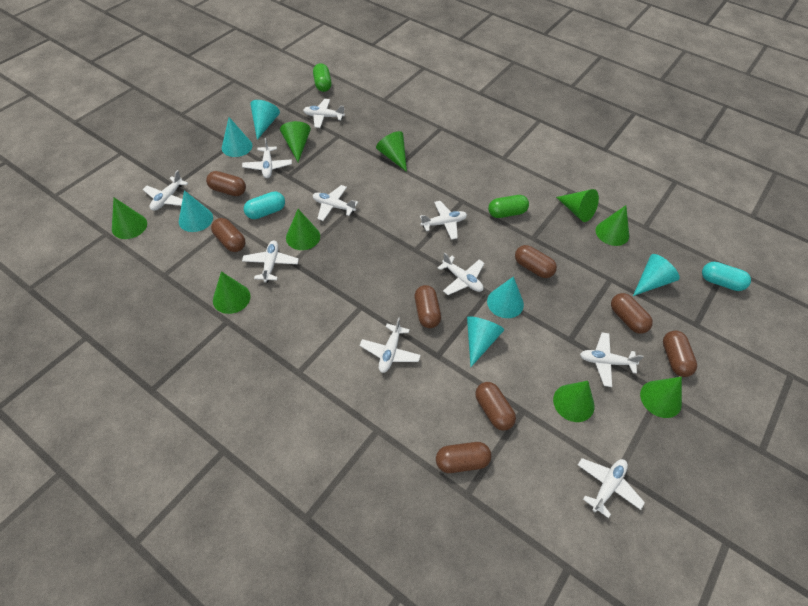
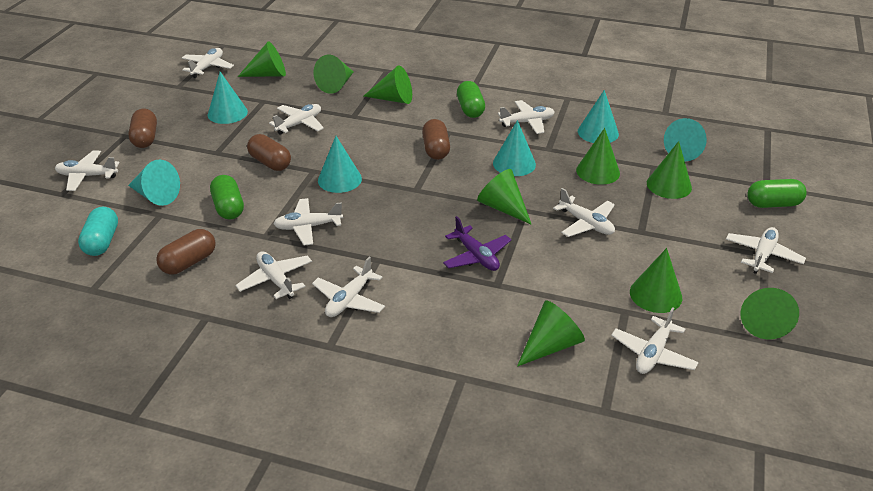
brown capsule: [206,171,246,196] [211,218,245,252] [415,285,441,328] [436,442,492,473] [475,382,516,431] [515,245,557,278] [611,293,653,334] [663,331,697,377] = 8 -> [128,109,157,148] [156,229,216,275] [247,134,291,171] [422,119,450,160] = 4
green capsule: [313,63,332,92] [488,195,529,218] = 2 -> [210,175,244,220] [457,81,485,118] [747,179,807,208] = 3
purple plane: none = 0 -> [443,216,511,271] = 1
turquoise capsule: [244,191,285,219] [702,262,751,291] = 2 -> [78,207,118,256] = 1

